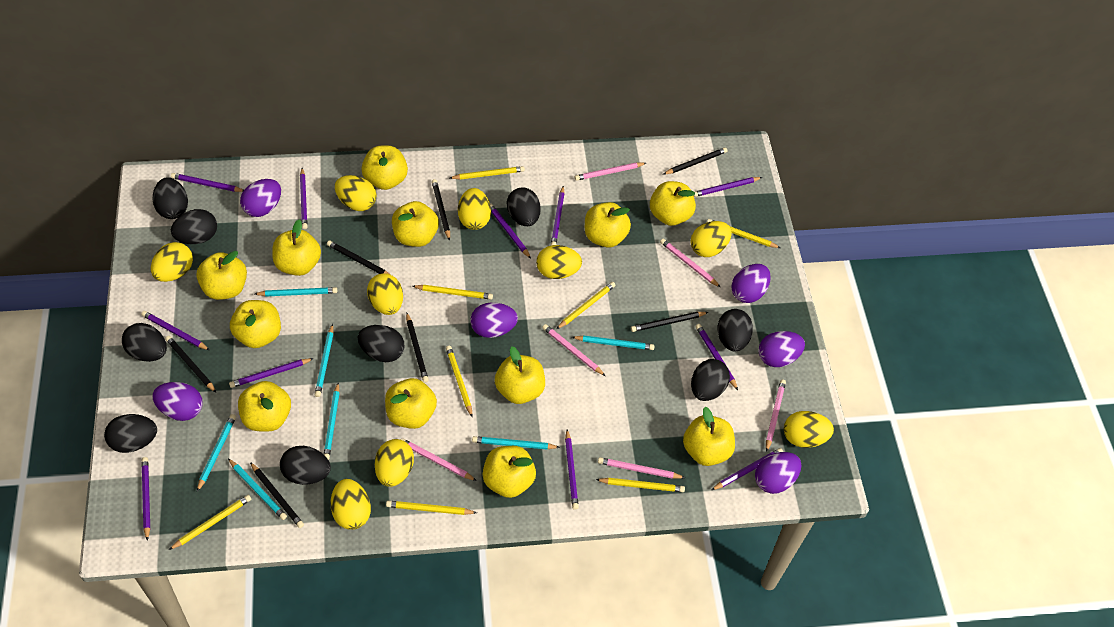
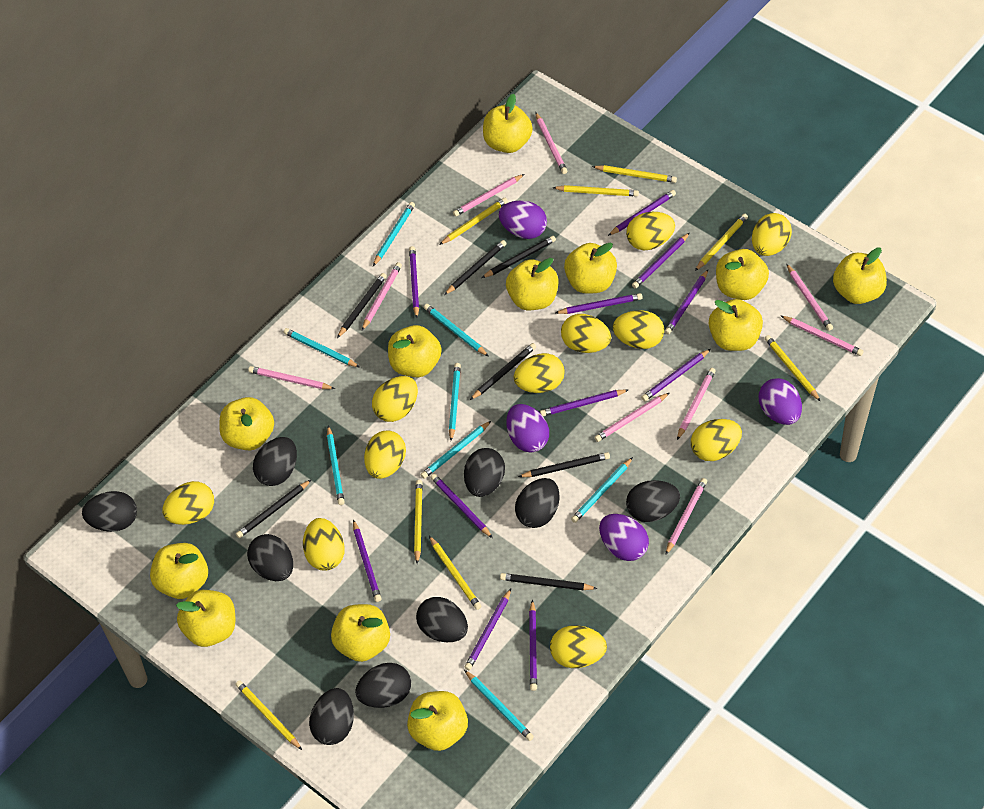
pink pencil: [401,438,477,481] [542,324,605,376] [575,163,646,181] [598,457,685,479] [660,239,720,287] [766,379,786,452] = 6 -> [248,366,335,389] [362,262,402,330] [453,174,524,217] [535,112,567,174] [594,393,669,442] [665,478,707,555] [677,368,716,440] [781,316,863,356] [787,264,833,331] = 9
purple egg: [152,382,202,421] [240,179,281,217] [470,302,518,338] [731,264,771,303] [755,452,801,494] [759,331,805,367] = 6 -> [499,200,547,239] [506,404,549,453] [599,514,649,561] [759,378,802,425] = 4
turquoise pencil: [197,414,236,492] [228,459,287,520] [255,287,337,297] [315,324,333,397] [324,383,340,460] [472,436,560,450] [572,335,654,350] = 7 -> [283,328,359,367] [327,425,345,505] [373,202,415,266] [420,421,491,479] [424,304,488,356] [449,363,461,441] [464,670,534,741] [571,457,633,523] = 8
yellow egg: [151,242,193,282] [331,479,371,530] [335,175,376,211] [367,273,403,315] [375,439,414,487] [458,188,491,230] [536,245,582,279] [690,221,732,257] [784,411,834,448] = 9 -> [162,481,214,525] [303,518,345,570] [364,431,406,479] [372,376,418,422] [514,353,565,393] [550,625,607,668] [561,314,611,353] [613,310,664,349] [626,212,675,250] [691,419,742,461] [752,213,792,256] = 11

